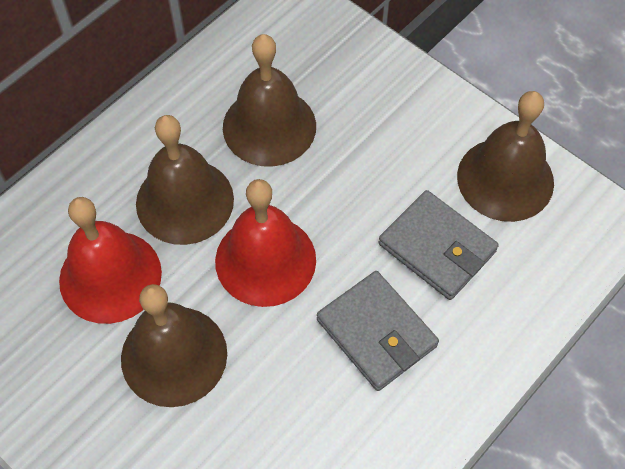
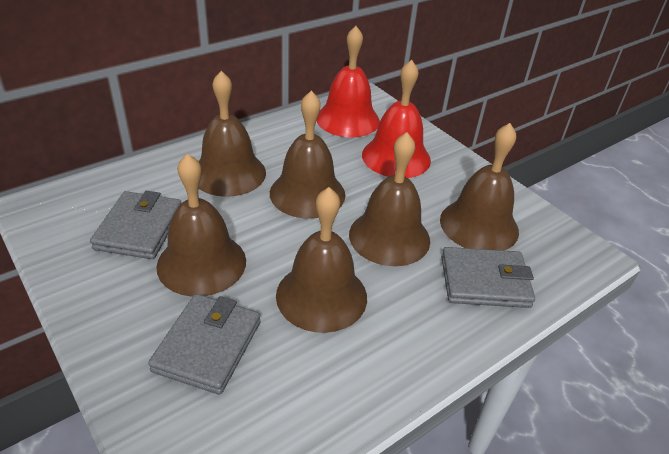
brown bell: [121,284,227,407] [136,115,234,245] [223,34,316,167] [457,91,554,222] = 4 -> [156,153,246,297] [199,71,266,197] [270,91,345,219] [276,187,367,333] [349,132,430,266] [440,123,519,251] = 6
grey wallet: [317,271,439,391] [379,190,499,300] = 2 -> [90,191,181,259] [148,294,260,395] [441,247,535,308] = 3

